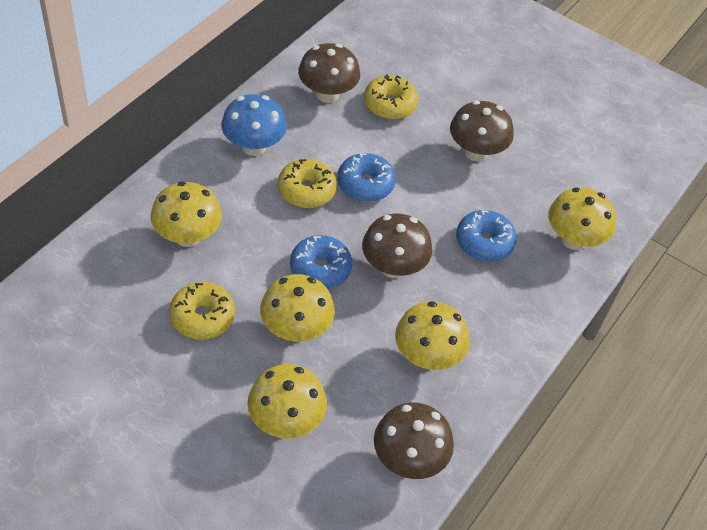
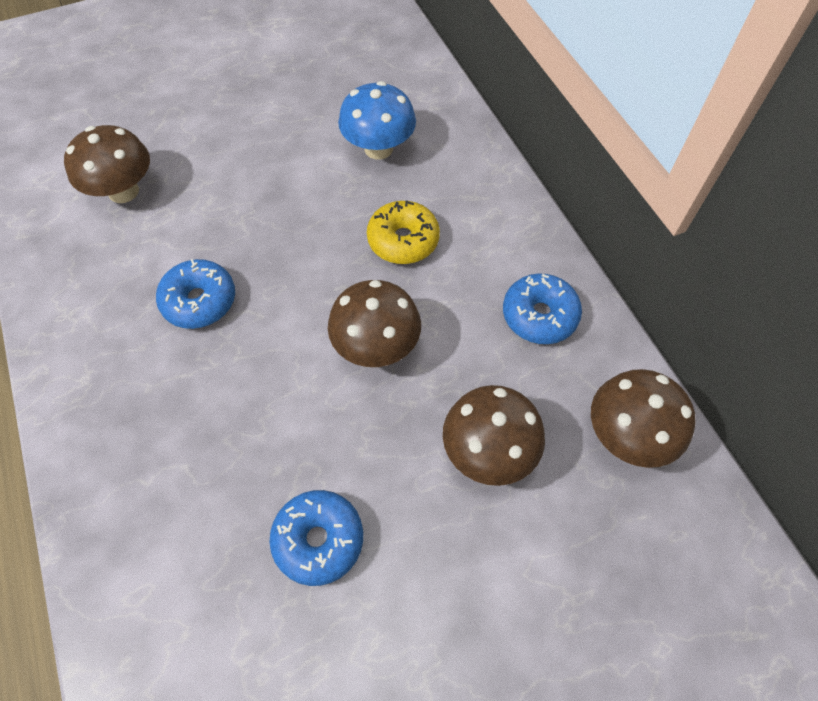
yellow donut: [169,282,235,340] [278,159,337,208] [364,75,419,119] = 3 -> [367,201,440,264] = 1
yellow mushroom: [151,181,222,247] [247,364,327,439] [260,274,335,342] [395,301,470,370] [548,187,616,250] = 5 -> none = 0

